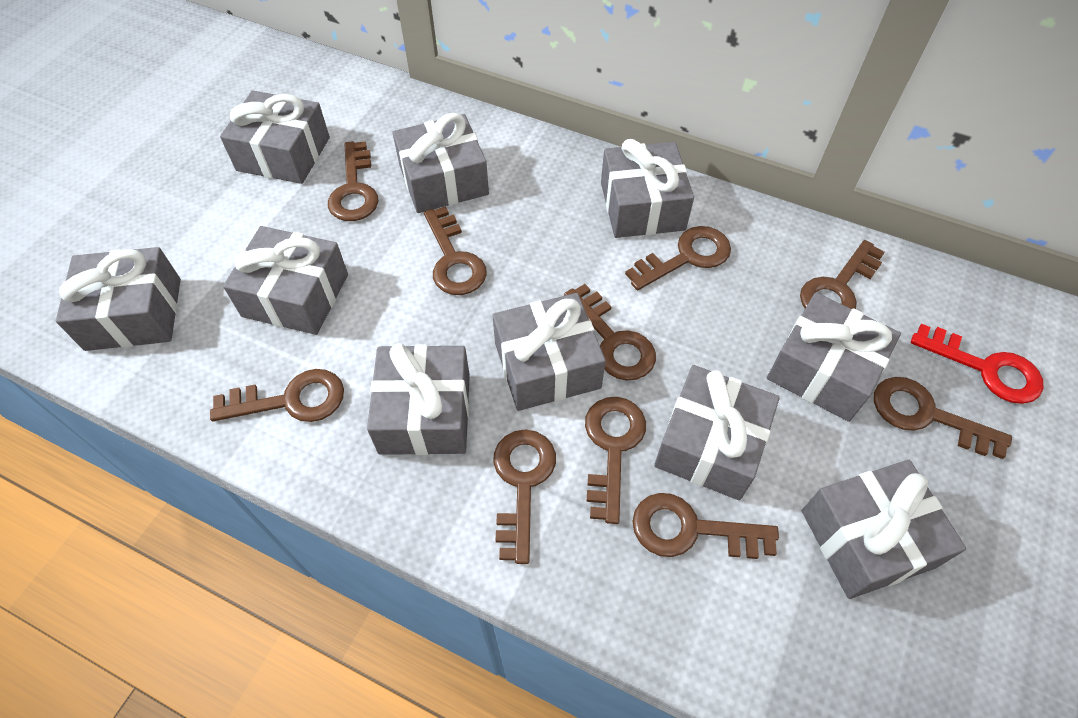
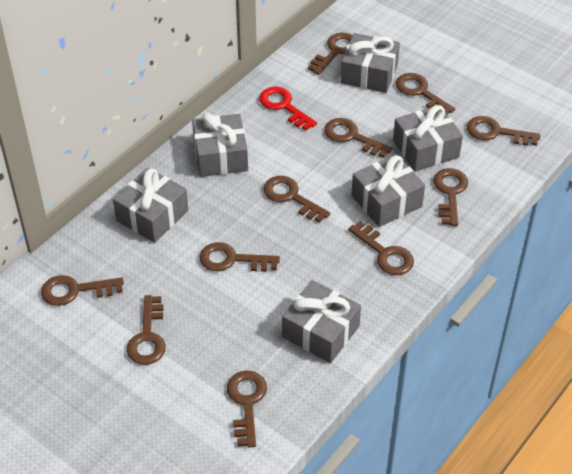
brown key: [210,369,344,422] [328,141,379,221] [424,206,487,295] [493,429,556,564] [564,284,656,381] [585,397,646,524] [625,226,731,290] [632,493,779,559] [800,240,885,309] [874,377,1012,459] = 10 -> [41,275,124,306] [126,295,166,365] [199,242,280,272] [227,370,267,447] [263,176,330,223] [308,33,353,75] [324,118,392,158] [348,221,414,275] [396,73,455,114] [433,168,468,226] [467,116,540,146] = 11
grey gift: [56,247,181,351] [220,91,330,184] [223,226,348,335] [367,343,470,455] [392,113,489,213] [493,293,606,411] [601,139,694,238] [654,365,780,500] [767,293,901,422] [802,460,966,599] = 10 -> [113,168,188,243] [192,113,248,177] [282,280,361,363] [340,33,400,93] [351,154,425,227] [393,105,463,172] = 6

